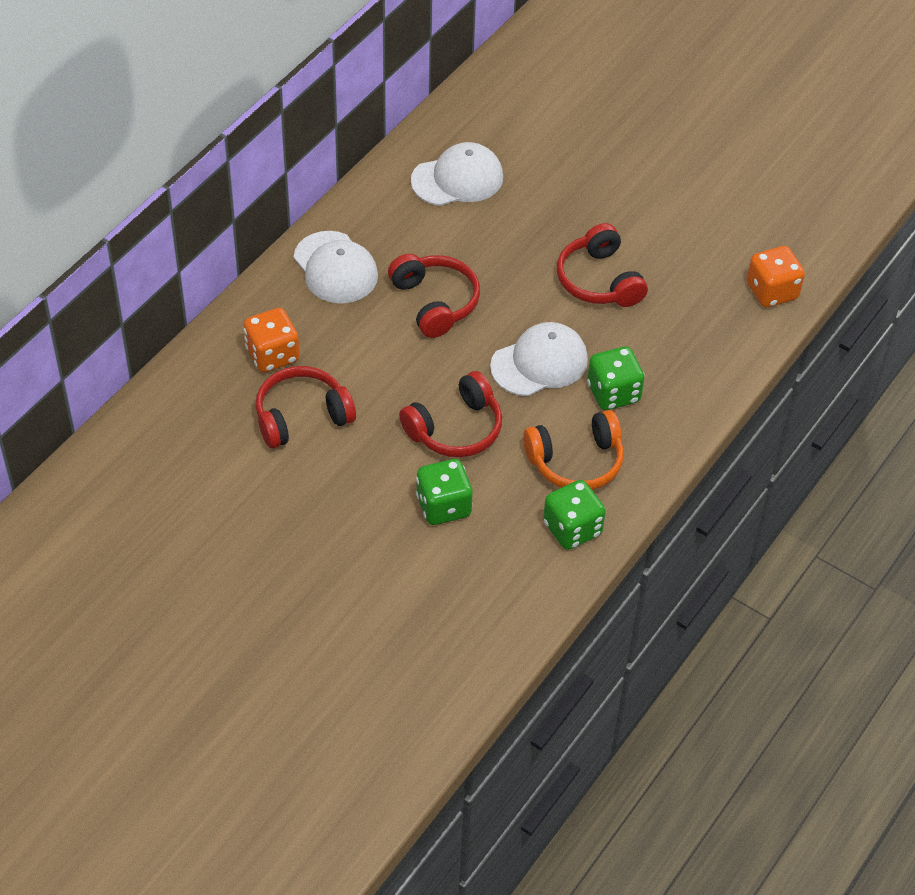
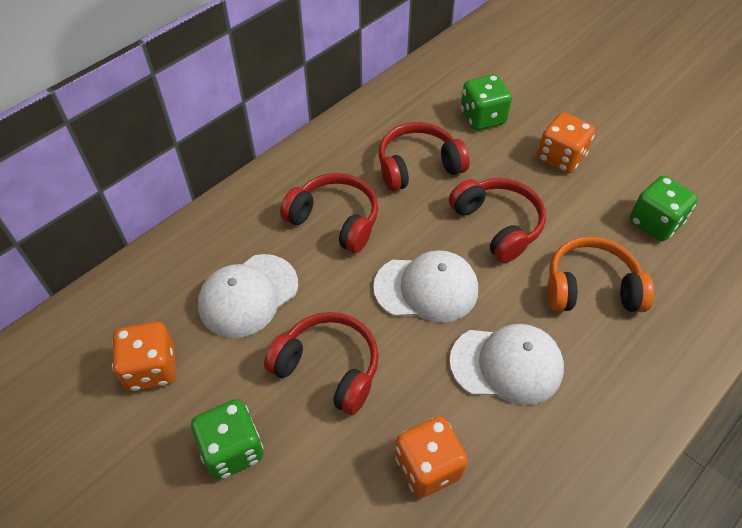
orange dice: [244,308,300,372] [747,246,805,307] = 2 -> [112,322,176,391] [395,416,468,498] [537,112,595,173] = 3

